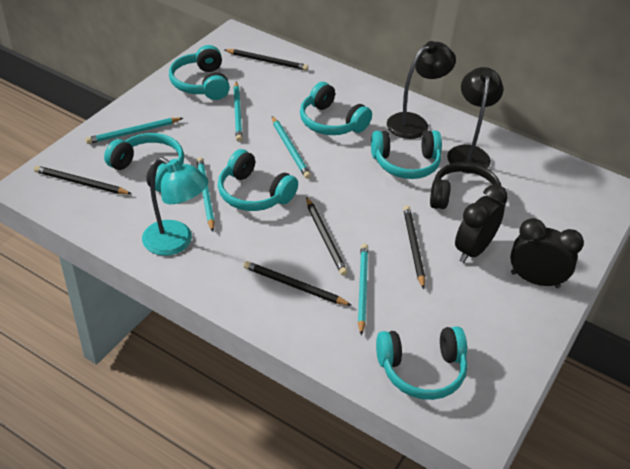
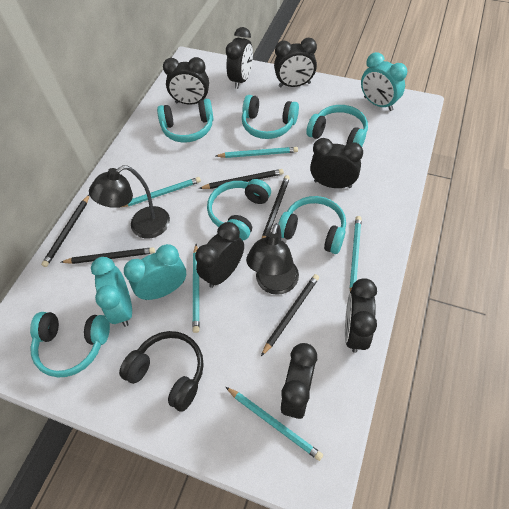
black clock: [455,185,508,263] [510,218,584,288] = 2 -> [163,57,209,105] [195,222,244,288] [226,27,253,89] [274,38,317,87] [280,343,317,419] [310,138,363,188] [345,278,377,353] = 7
turquoise clock: none = 0 -> [91,257,132,327] [124,244,186,300] [361,52,407,111] = 3
turquoise lamp: [142,157,208,256] = 1 -> none = 0

